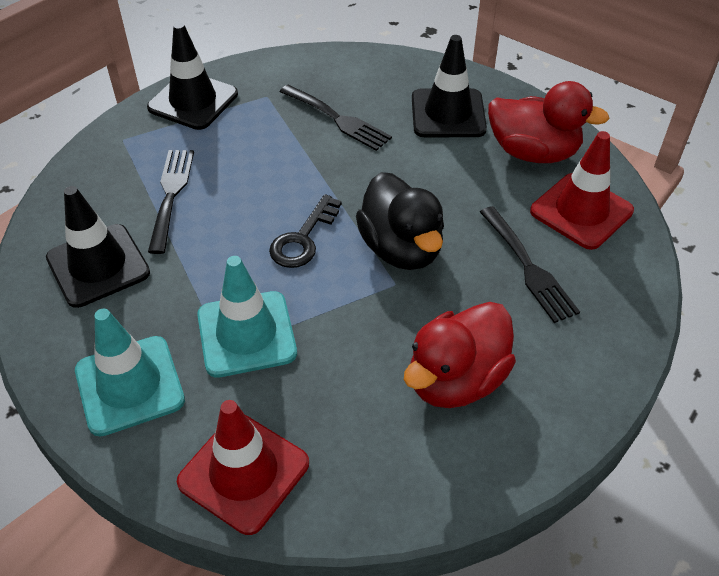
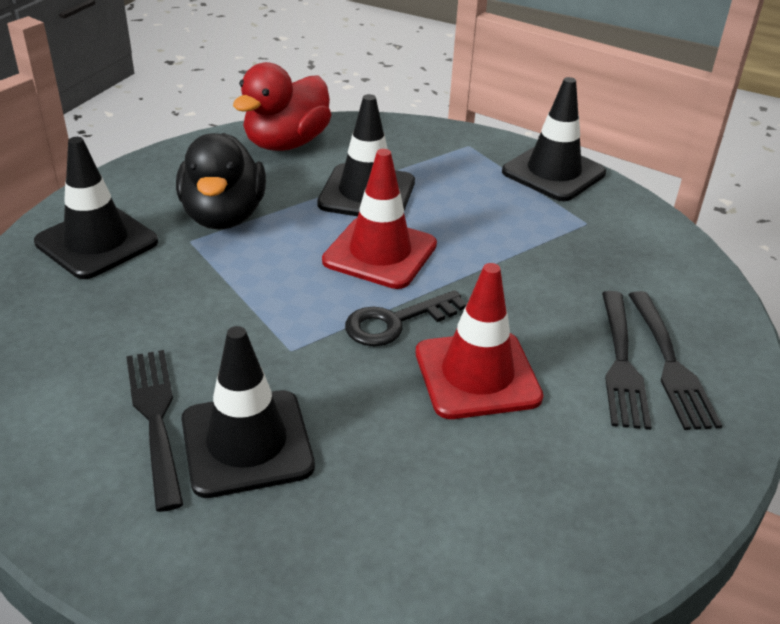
black traffic cone: [46,186,150,308] [147,22,238,130] [412,35,487,137] = 3 -> [34,137,158,279] [181,326,315,498] [317,94,415,216] [502,77,606,201] = 4
red duck: [404,302,516,408] [488,81,610,163] = 2 -> [233,62,331,151] = 1
turquoise traffic cone: [75,309,185,437] [197,256,297,378] = 2 -> none = 0

